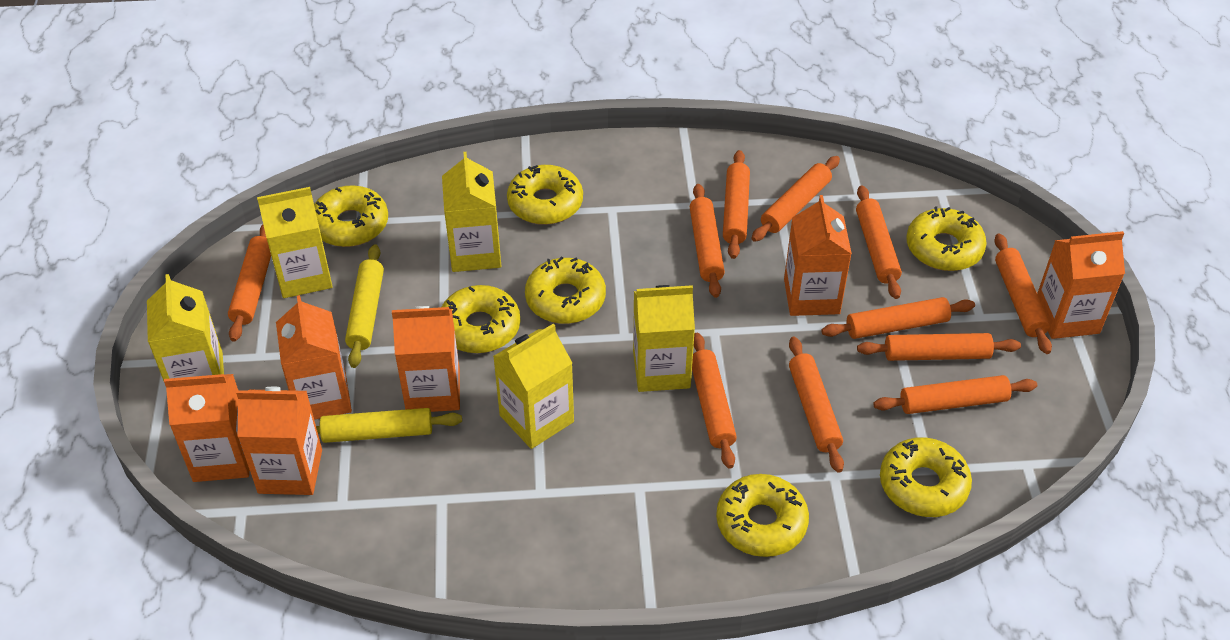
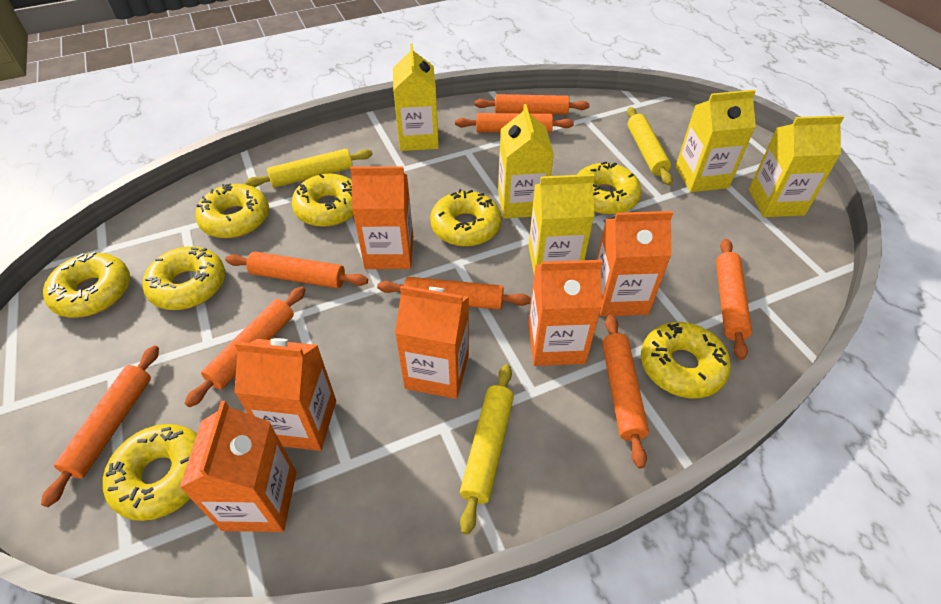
orange rolling pin: [228,225,271,342] [690,184,725,298] [692,333,737,469] [723,150,750,259] [752,156,840,242] [789,337,844,473] [821,297,975,339] [856,185,902,299] [857,333,1021,361] [873,375,1037,414] [994,233,1052,354] = 11 -> [41,345,159,507] [184,286,305,407] [225,251,368,288] [377,277,531,310] [455,113,574,133] [474,94,590,115] [602,315,649,469] [716,239,752,360] = 8
yellow donut: [314,186,388,247] [442,285,520,353] [507,165,583,225] [525,256,606,324] [716,474,809,557] [880,437,972,517] [906,206,987,271] = 7 -> [43,252,130,318] [103,424,197,521] [143,246,225,310] [195,183,269,238] [292,173,354,227] [430,189,502,247] [577,162,642,215] [641,322,731,398] = 8
yellow rolling pin: [316,408,462,443] [345,244,384,368] = 2 -> [245,149,373,188] [460,364,514,535] [627,107,673,185] = 3

